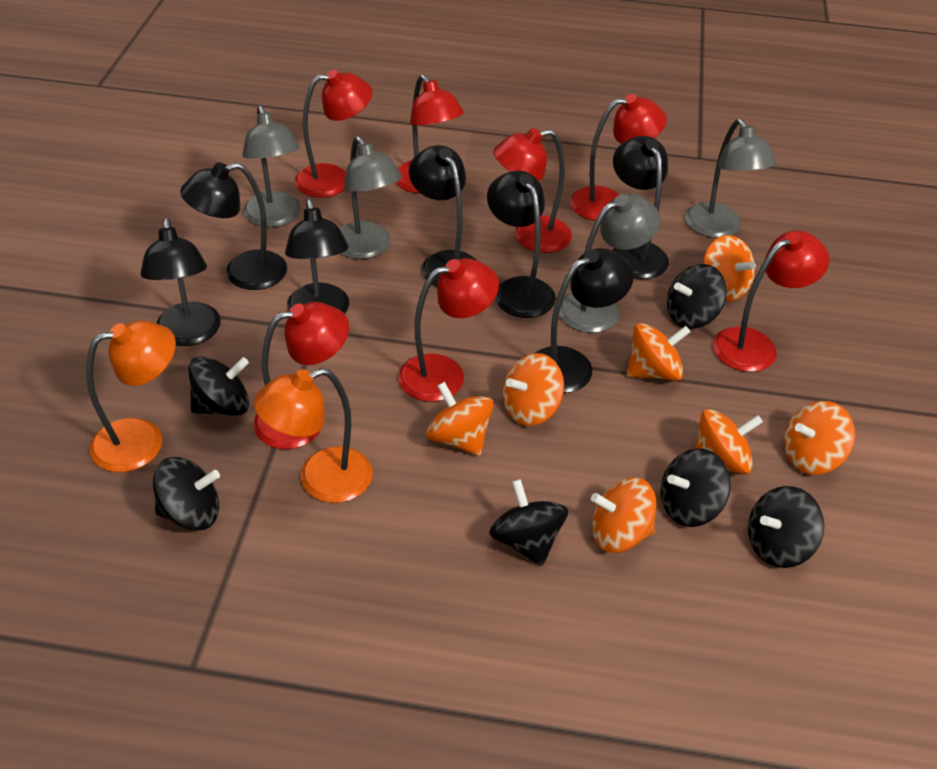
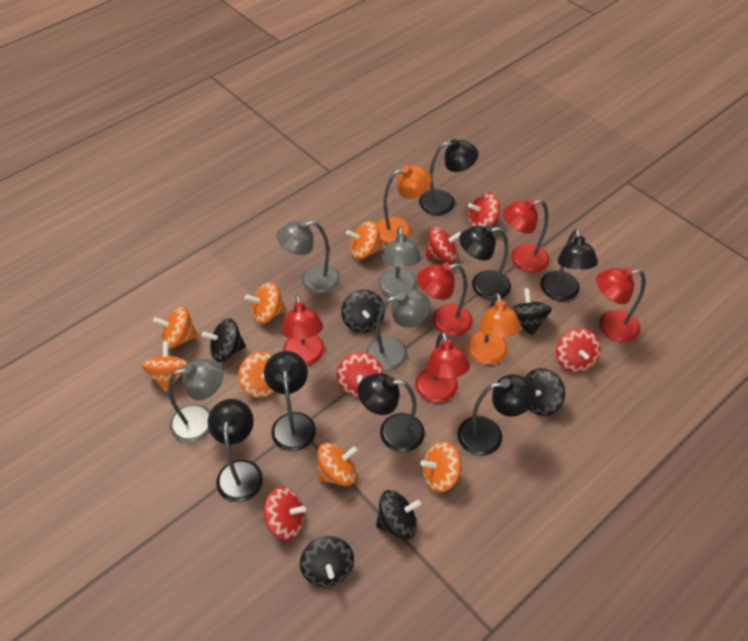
red lamp: [253,302,349,449] [294,70,372,198] [396,74,464,193] [398,258,499,402] [494,128,572,253] [570,94,667,221] [713,230,829,372] = 7 -> [281,294,325,366] [415,331,470,403] [417,263,473,337] [502,199,549,273] [596,268,645,342] = 5
red spinning top: none = 0 -> [264,487,306,540] [337,352,384,397] [425,227,461,263] [468,193,500,227] [556,328,601,372] = 5

